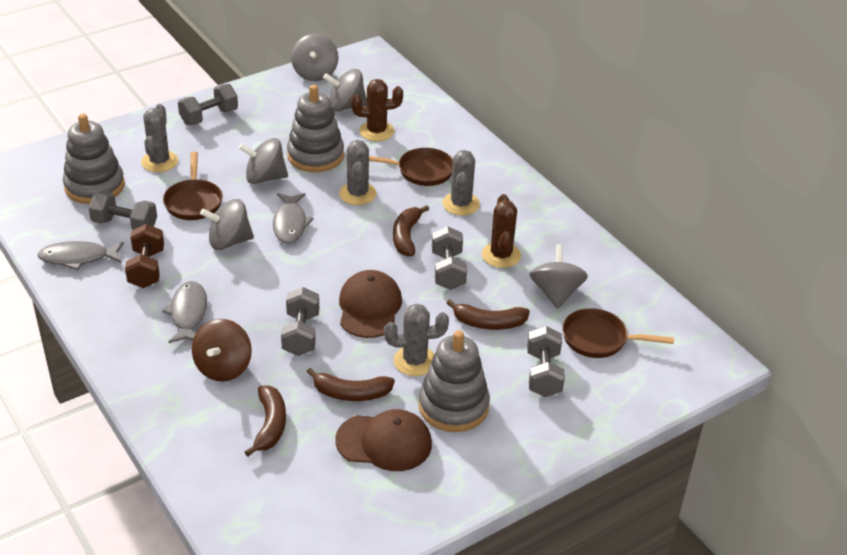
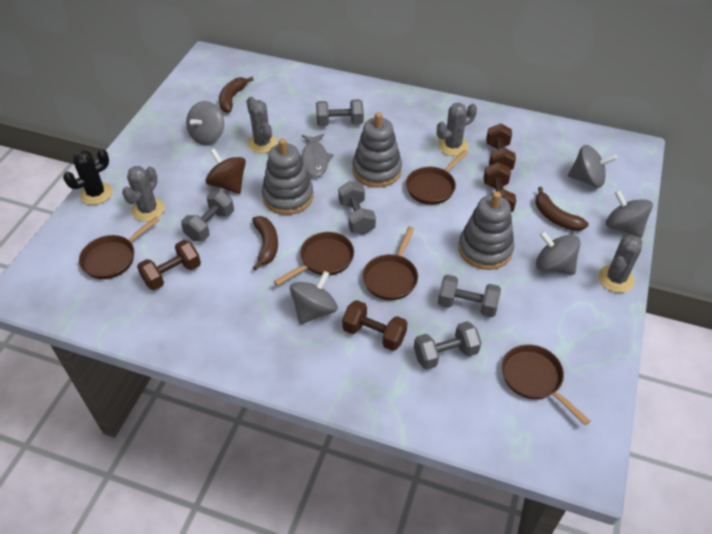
black cactus: none = 0 -> [63,149,113,205] = 1
brown banana: [245,385,286,456] [307,368,395,401] [393,205,429,256] [447,299,530,330] = 4 -> [219,77,254,113] [252,216,278,270] [535,187,589,231] = 3
brown cactus: [351,79,403,141] [482,194,521,268] = 2 -> none = 0
brown cap: [335,409,432,471] [339,270,402,338] = 2 -> none = 0
brown dumbbell: [125,224,164,288] = 1 -> [137,240,201,290] [342,300,407,351] [483,162,516,212] [486,123,516,170] = 4
brown pan: [163,152,223,220] [369,148,453,186] [562,308,674,358] = 3 -> [79,217,160,279] [274,232,354,286] [363,226,418,300] [406,150,468,205] [502,344,590,425] = 5
grey fish: [37,241,124,271] [162,281,207,343] [273,193,314,244] = 3 -> [302,134,334,178] = 1

